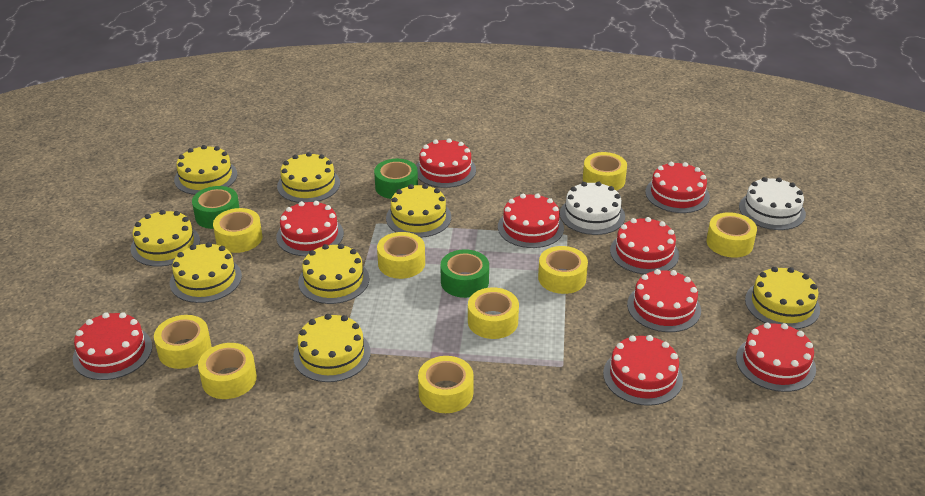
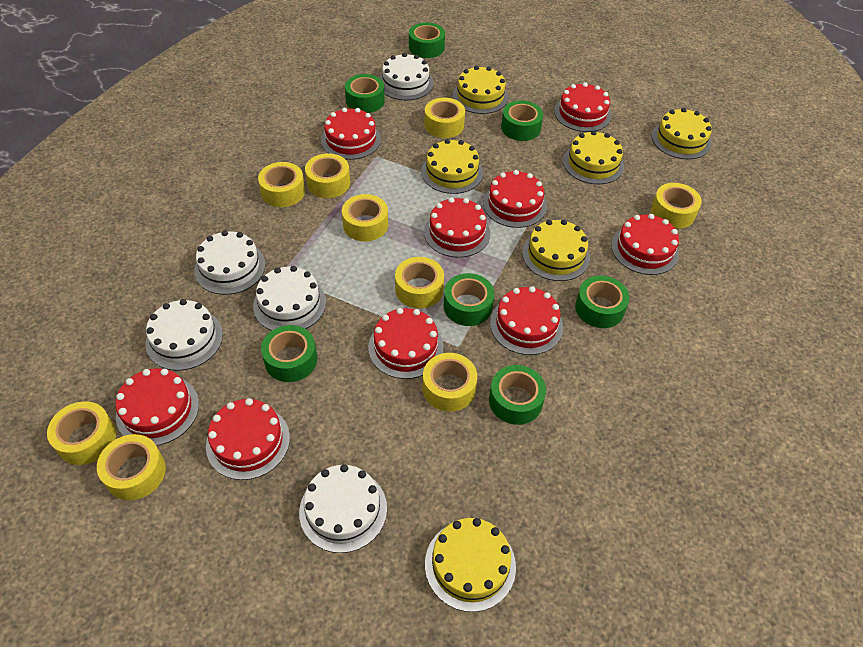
green tape: [192,186,240,229] [374,159,418,199] [440,249,489,298] = 3 -> [261,325,317,382] [345,74,385,113] [409,23,445,58] [444,273,494,326] [489,365,546,425] [501,100,543,141] [575,276,629,328] = 7
white cake: [560,181,625,235] [739,177,806,230] = 2 -> [146,299,223,371] [194,231,266,295] [253,266,326,331] [299,464,387,553] [380,53,434,100] = 5
yellow cake: [131,210,200,267] [170,242,242,303] [174,145,237,195] [277,152,340,203] [293,314,371,382] [298,244,369,304] [386,184,451,238] [745,267,820,329] = 8 -> [421,139,483,194] [425,518,516,612] [453,66,509,114] [522,220,590,281] [563,130,624,184] [652,108,712,159] = 6

